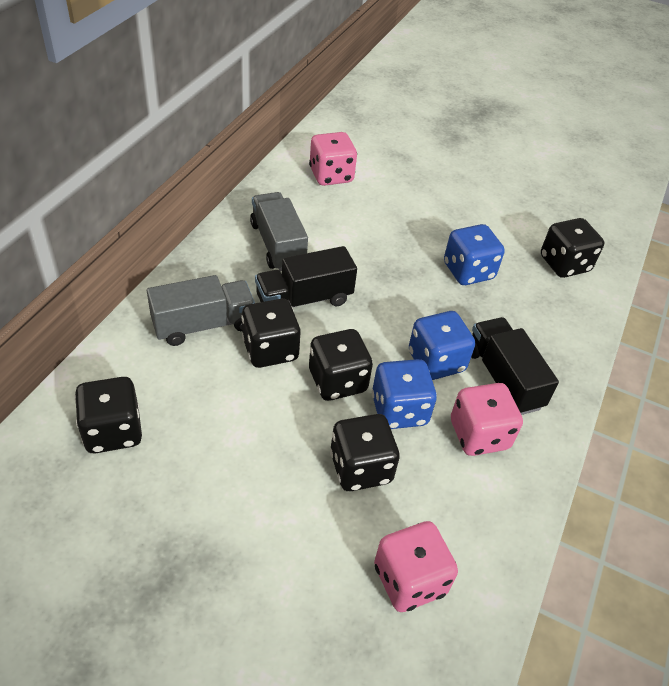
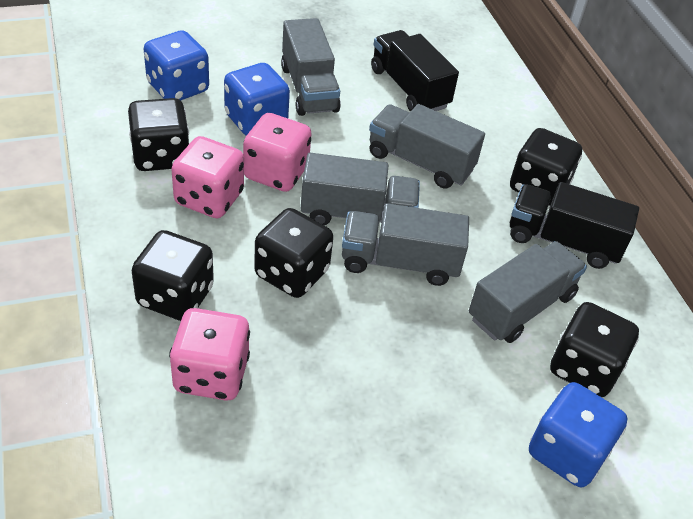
grey truck: [147,275,255,346] [250,192,308,271] = 2 -> [281,18,341,116] [301,153,420,225] [342,203,469,286] [369,104,485,189] [469,241,587,343] = 5

